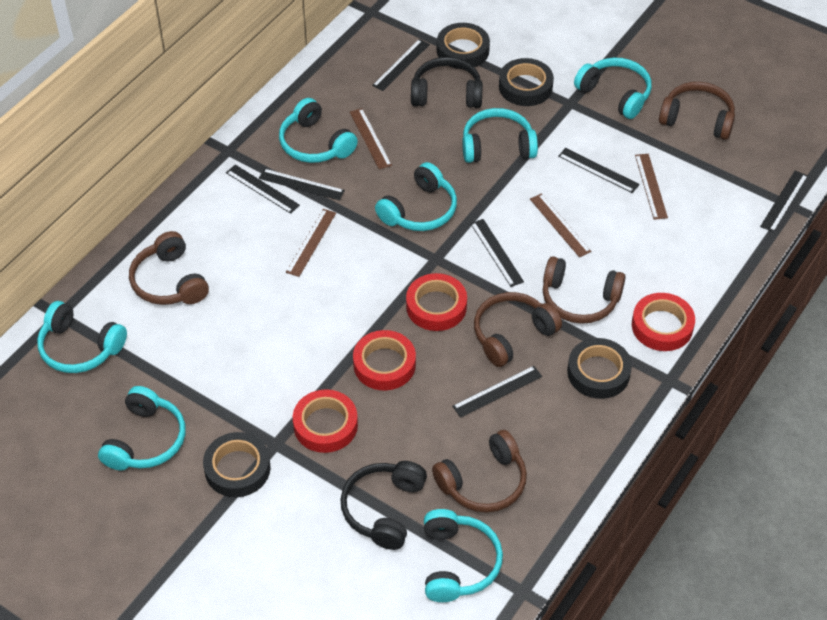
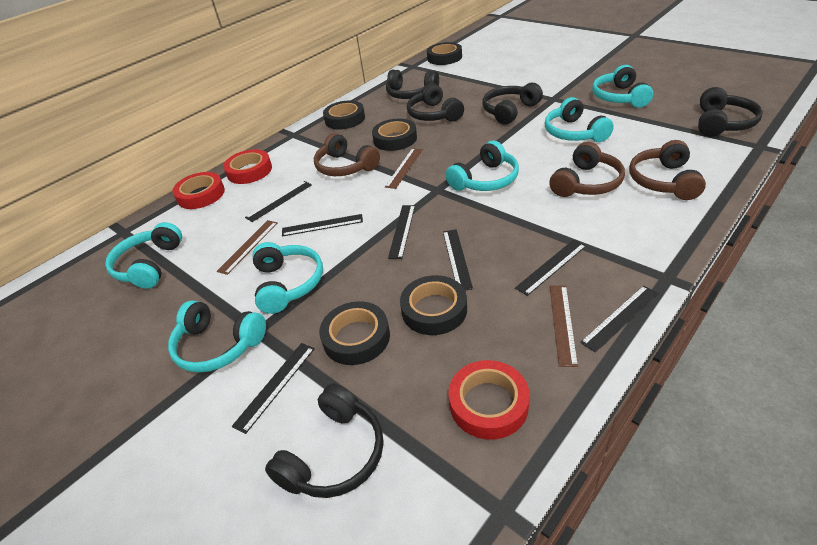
black headphones: [340,461,427,550] [411,57,483,108] = 2 -> [265,384,384,498] [386,70,439,99] [407,83,464,122] [482,83,543,125] [698,87,763,137] = 5
black tape: [203,432,271,497] [437,23,490,69] [499,58,554,106] [567,338,632,399] = 4 -> [319,301,390,365] [323,101,365,129] [372,119,417,151] [400,275,467,335] [427,42,462,65] = 5
brown headphones: [129,231,209,305] [432,430,527,512] [474,292,562,367] [543,256,626,324] [659,82,735,140] = 5 -> [314,133,380,176] [549,142,625,197] [629,140,706,200] = 3
brown ruler: [286,209,336,277] [350,108,392,169] [530,193,591,257] [635,154,668,220] = 4 -> [216,220,278,275] [385,148,423,189] [550,285,578,367] = 3
red tape: [293,389,358,453] [353,330,416,390] [406,273,467,331] [632,293,695,351] = 4 -> [172,172,225,209] [223,149,272,184] [449,360,530,440] = 3
turquoise headphones: [37,301,127,373] [98,386,186,470] [279,98,358,163] [375,162,457,231] [424,509,503,602] [462,108,538,163] [574,58,652,119] = 7 -> [105,222,182,289] [168,300,266,373] [252,242,323,314] [445,141,519,191] [544,97,614,142] [592,65,653,108] = 6

